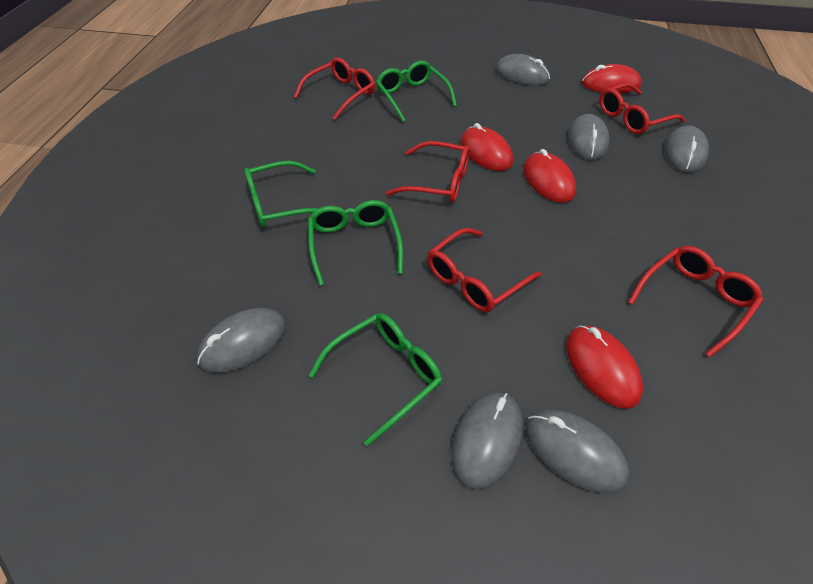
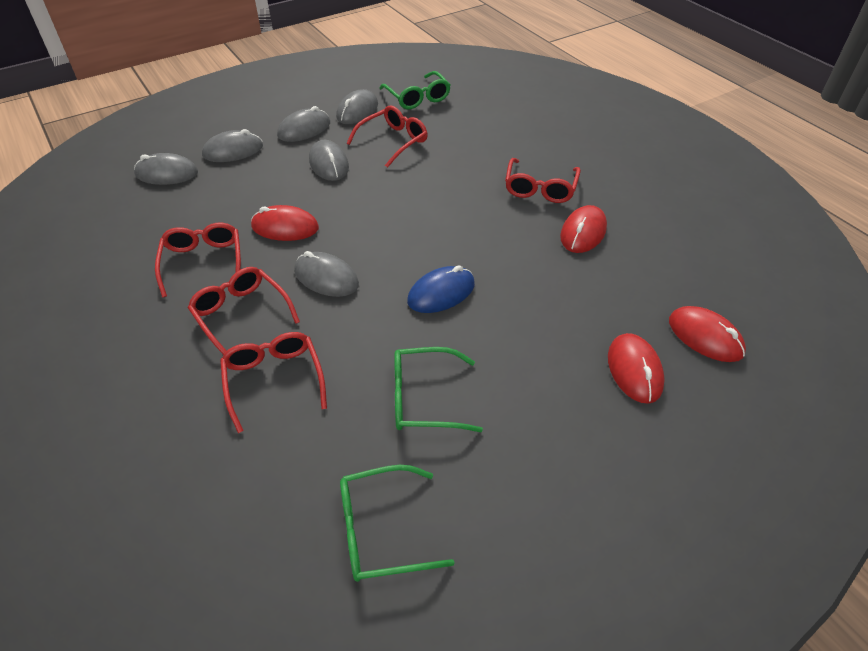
blue mouse: none = 0 -> [407,265,475,313] = 1
green glasses: [244,161,319,227] [308,200,403,286] [308,313,442,446] [376,61,457,122] = 4 -> [340,465,455,582] [380,71,451,110] [394,347,483,432] = 3

